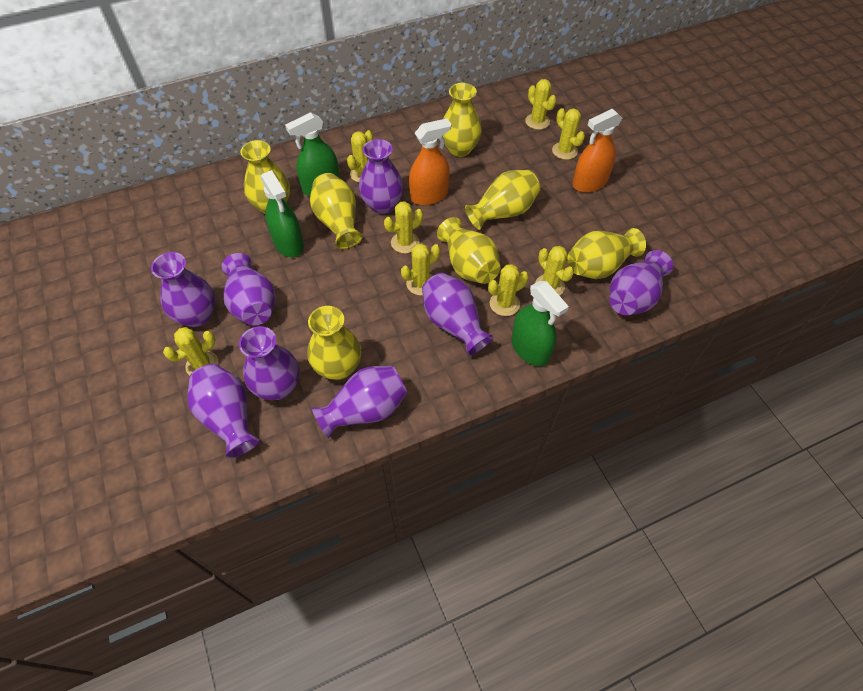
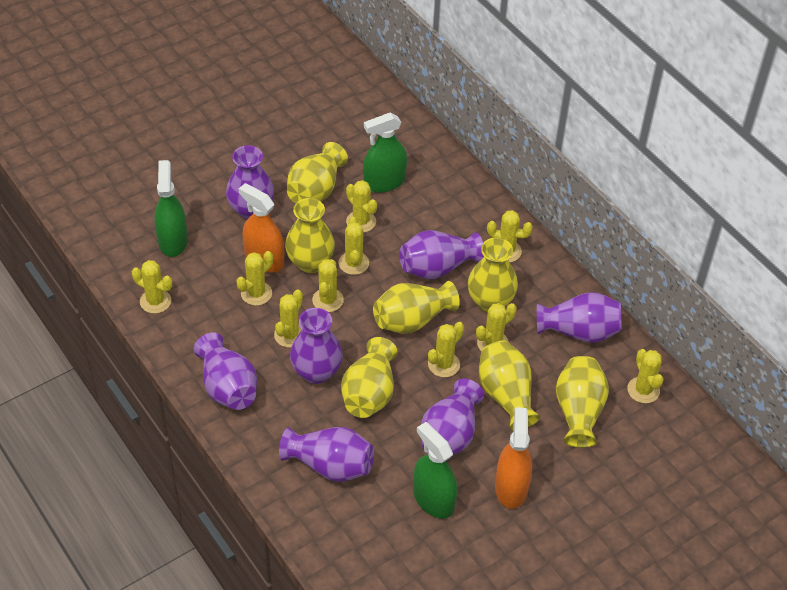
purple vase: [151,252,215,327] [188,364,260,458] [222,253,276,325] [239,326,299,400] [312,366,408,438] [359,139,404,214] [422,273,494,356] [610,250,673,315] = 8 -> [194,332,257,410] [226,145,274,220] [279,427,374,482] [290,308,342,384] [399,230,484,279] [421,379,484,456] [537,292,622,343] = 7
yellow cactus: [163,327,219,376] [347,130,373,182] [384,201,423,253] [401,243,440,295] [488,264,529,316] [525,79,557,130] [535,246,574,296] [552,108,585,160] = 8 -> [132,260,172,314] [236,251,273,306] [274,290,303,348] [312,259,344,312] [339,217,369,275] [346,180,377,233] [428,322,464,377] [476,303,517,351] [487,210,533,262] [627,349,664,403] = 10

